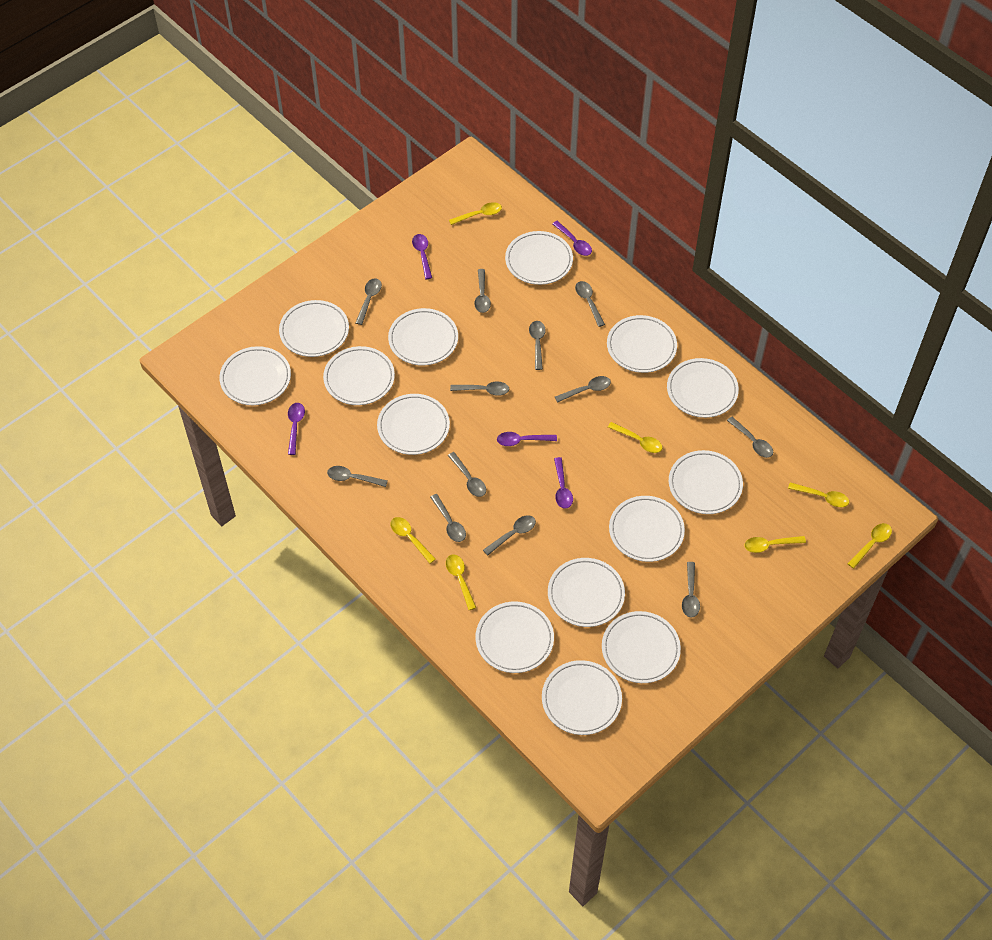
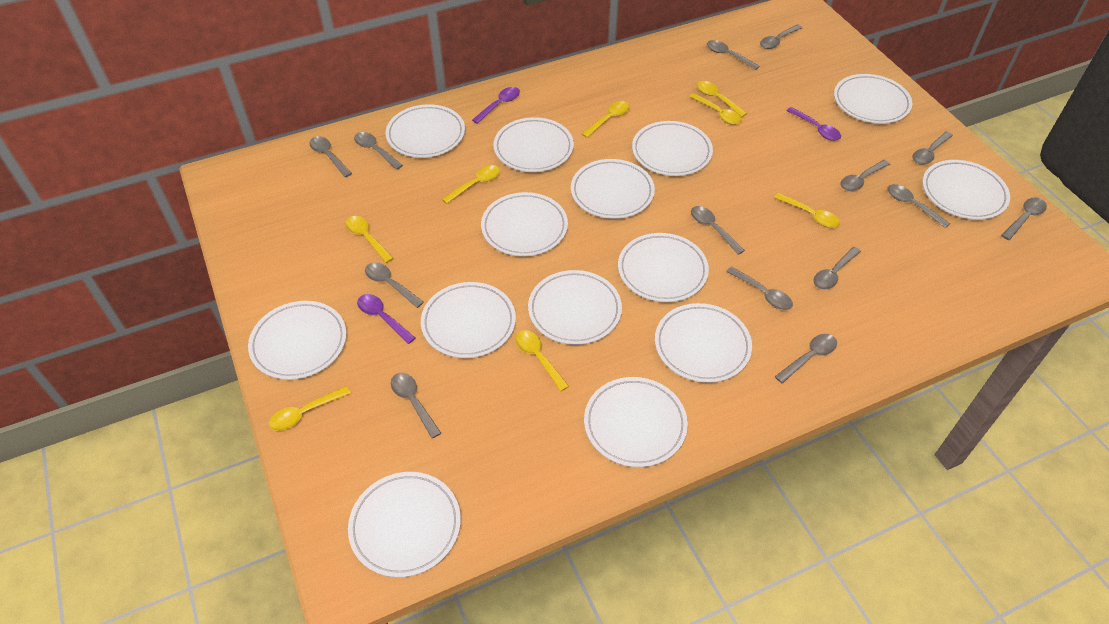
grey spoon: [327,466,388,487] [356,278,382,325] [430,494,466,542] [448,452,486,497] [450,382,509,396] [474,269,491,313] [483,515,536,556] [529,321,546,370] [555,376,611,403] [575,281,605,327] [682,562,700,617] [727,417,773,458] = 12 -> [309,136,352,177] [354,132,403,170] [365,262,424,308] [391,373,441,438] [691,206,745,255] [707,40,759,70] [726,266,793,310] [760,24,802,49] [775,334,837,384] [813,247,861,290] [840,160,890,191] [888,184,950,228] [912,131,953,165] [1001,197,1047,240] = 14
purple spoon: [288,403,305,455] [412,234,432,279] [497,432,557,446] [552,221,592,256] [554,457,573,509] = 5 -> [357,294,415,344] [472,87,520,124] [786,107,841,141] = 3
yellow spoon: [390,517,436,563] [446,554,476,610] [449,202,502,225] [608,422,662,453] [745,536,806,553] [788,482,849,507] [848,523,892,569] = 7 -> [269,386,351,431] [346,216,394,263] [442,165,500,204] [516,330,569,391] [582,101,630,138] [689,93,742,125] [697,81,747,117] [774,193,840,228] = 8

